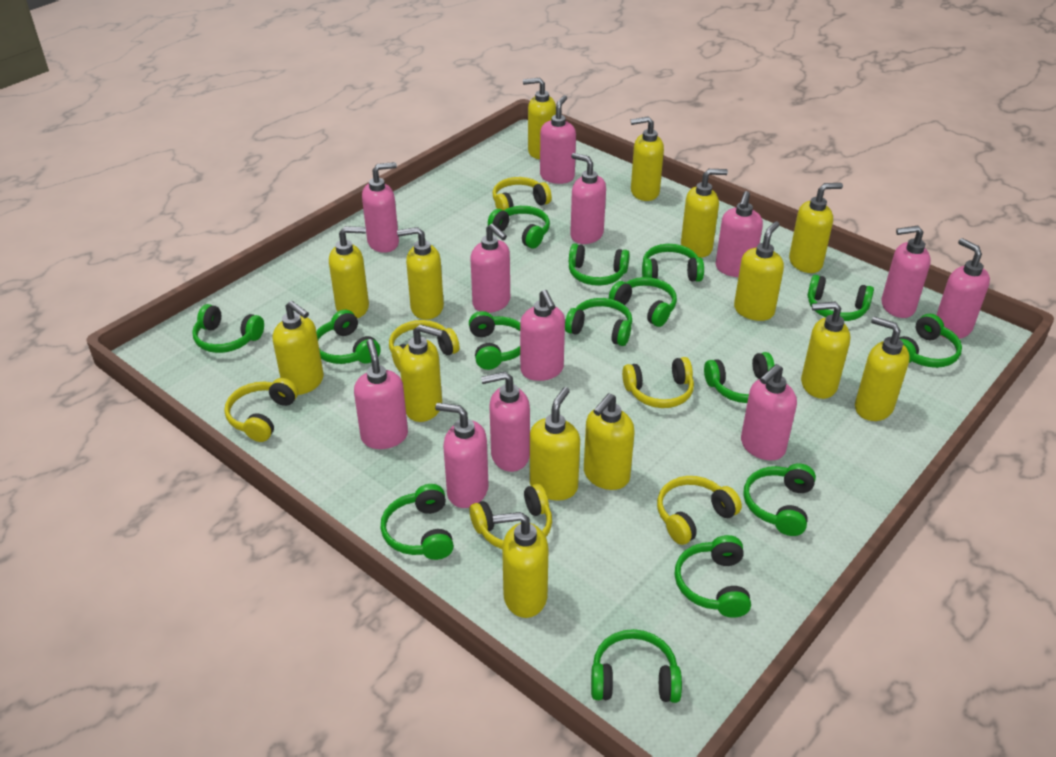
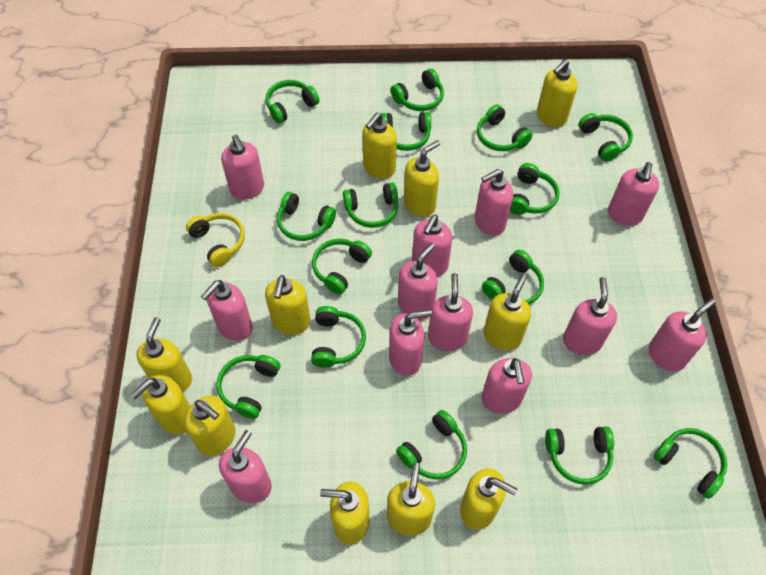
yellow headphones: [224,378,298,442] [389,320,459,371] [469,484,552,549] [493,177,552,210] [622,357,694,408] [657,476,742,545] = 6 -> [186,213,245,267] = 1
yellow soap dispenser: [273,301,324,395] [329,226,369,318] [397,227,444,320] [400,324,443,422] [493,512,549,618] [523,78,556,159] [530,387,580,500] [584,393,635,490] [631,116,664,201] [681,169,728,258] [734,221,784,321] [789,183,843,273] [801,301,850,399] [855,316,910,421] = 14 -> [130,375,190,434] [136,317,192,392] [184,396,235,456] [265,275,311,335] [320,481,369,545] [362,113,397,179] [387,463,435,536] [404,140,440,217] [460,468,518,530] [484,273,531,350] [537,59,578,127] = 11

